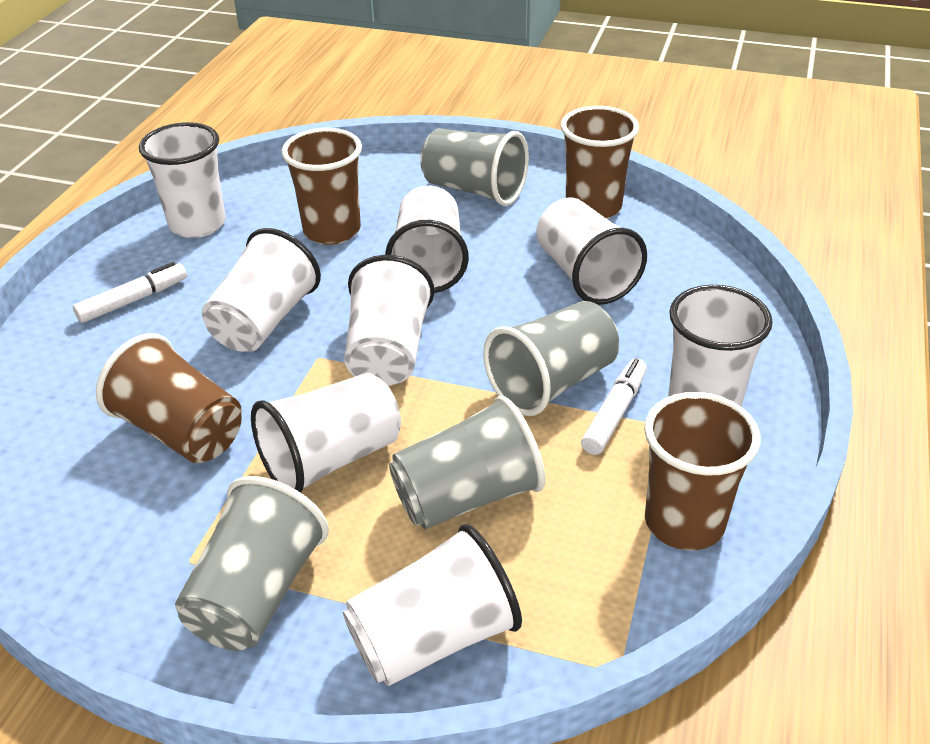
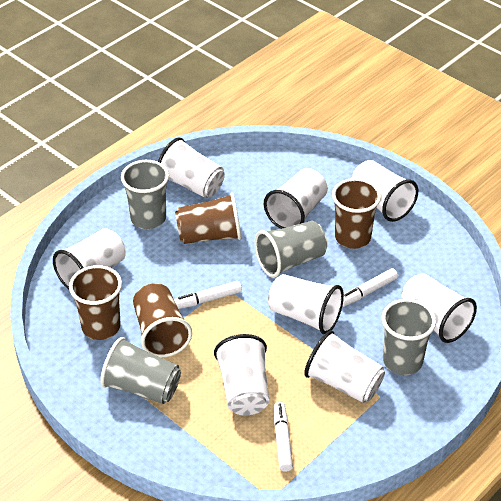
white marker: [73,262,187,323] [581,358,647,455] = 2 -> [174,281,242,309] [274,402,293,472] [342,268,398,307] = 3

